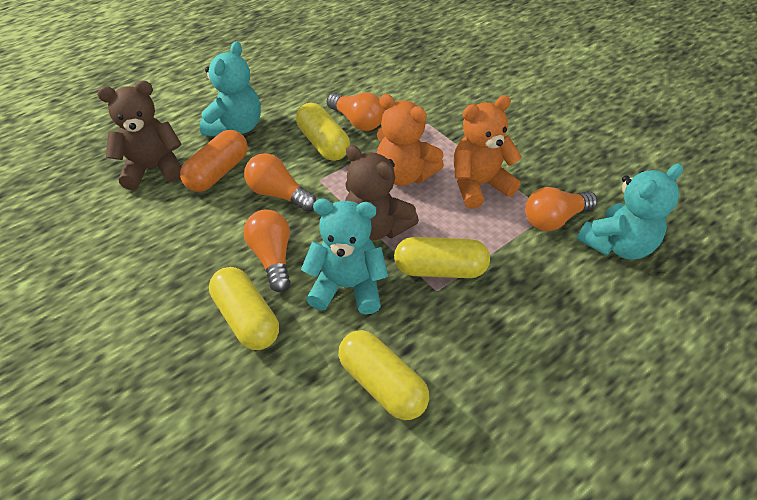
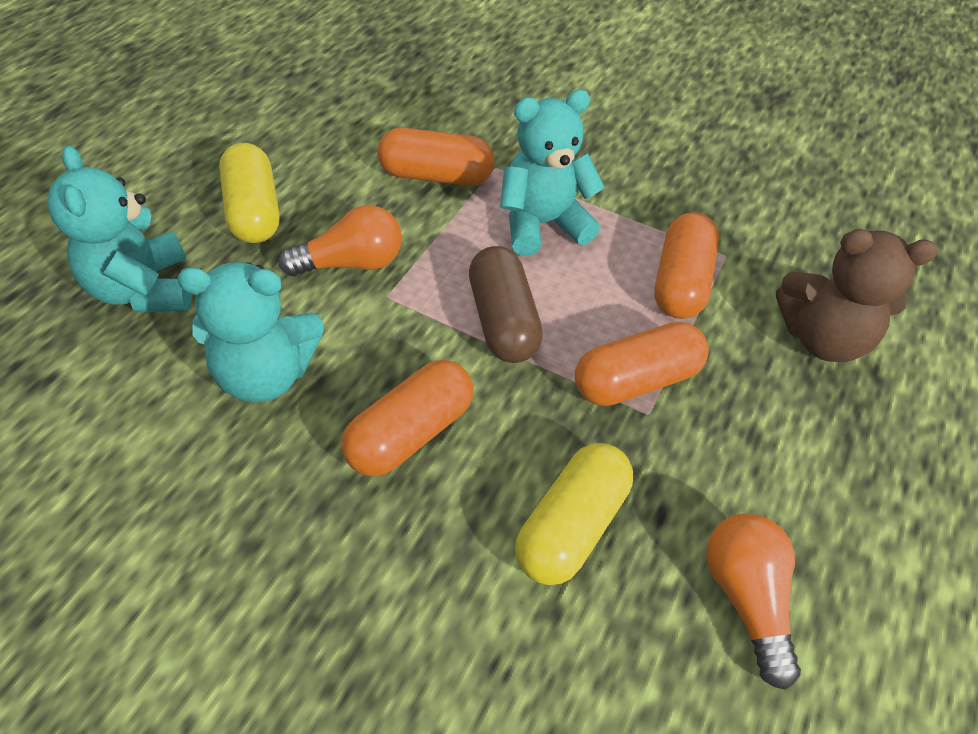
brown capsule: none = 0 -> [469,246,543,363] = 1
brown teddy bear: [97,81,182,190] [345,145,419,241] = 2 -> [776,229,938,362] = 1
orange capsule: [180,130,248,192] = 1 -> [341,360,473,477] [377,128,494,186] [575,322,709,406] [654,212,719,319] = 4
orange light bulb: [243,210,290,292] [244,153,316,211] [327,92,385,131] [525,187,597,231] = 4 -> [279,205,402,276] [706,513,801,690] = 2
orange teddy bear: [377,94,444,186] [454,95,522,209] = 2 -> none = 0
yellow capsule: [209,267,279,350] [296,103,350,161] [338,330,429,420] [394,237,490,278] = 4 -> [219,143,279,243] [515,443,633,585] = 2

